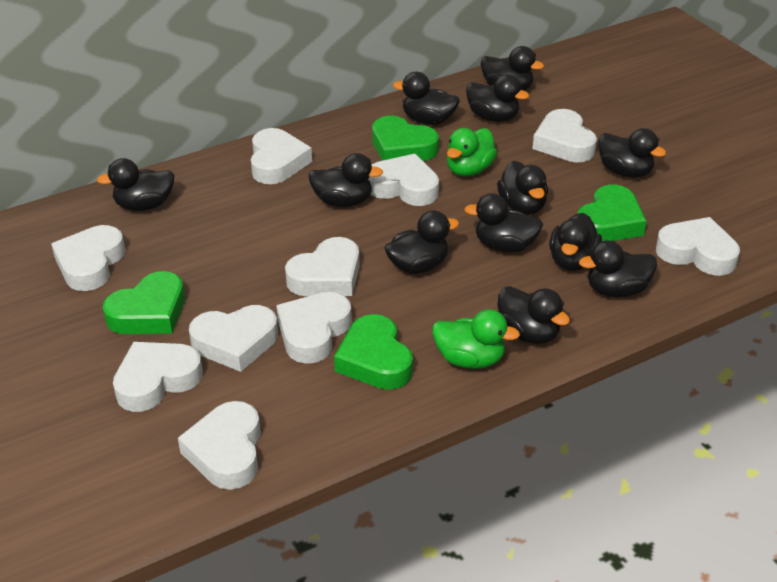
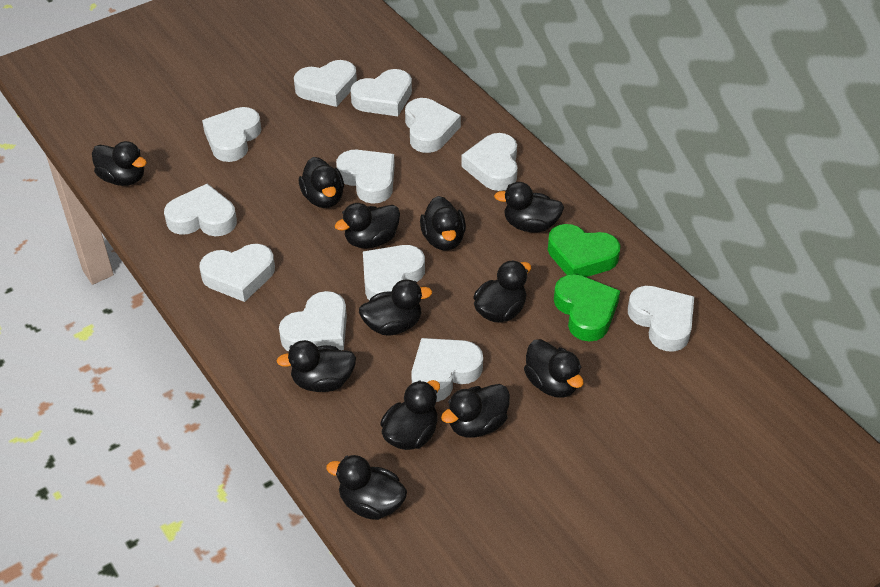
green duck: [432,309,520,369] [447,128,497,176] = 2 -> none = 0
green heart: [103,271,185,334] [334,314,413,390] [372,116,439,161] [577,185,646,241] = 4 -> [548,224,620,277] [554,274,620,342] = 2
white heart: [51,225,125,291] [113,342,203,412] [178,401,261,490] [189,305,278,372] [251,128,312,184] [276,292,352,364] [285,237,360,296] [368,154,439,206] [533,109,597,162] [656,217,740,276] = 10 -> [164,184,237,236] [199,244,275,302] [202,107,262,162] [279,291,347,351] [294,60,357,107] [336,150,395,204] [351,69,412,116] [363,245,425,301] [405,98,461,153] [411,338,483,402] [461,133,518,191] [628,286,694,352] = 12

